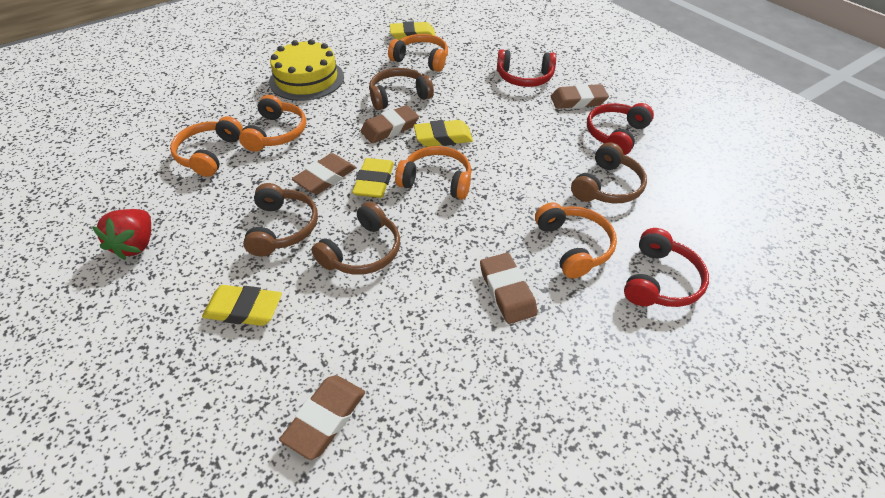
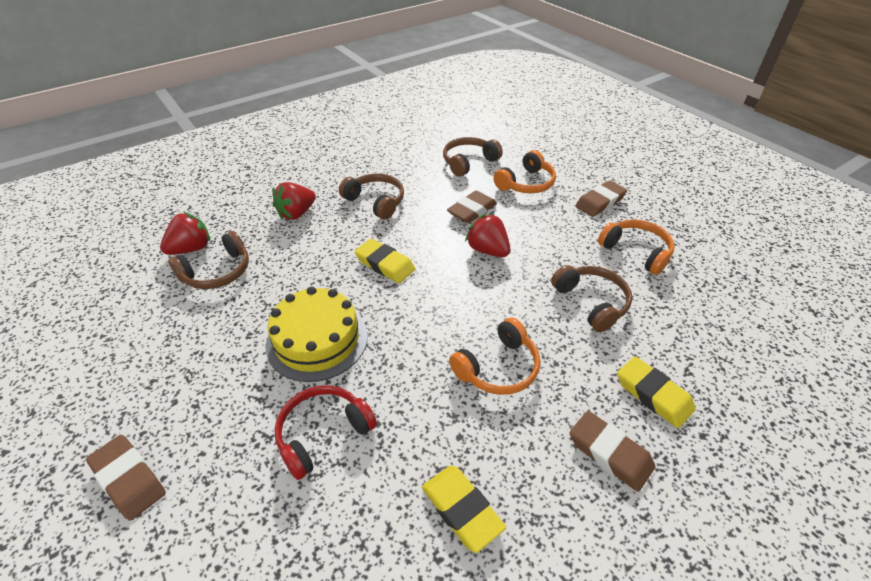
brown eraser: [279,375,365,460] [292,153,356,194] [361,105,419,143] [480,253,538,324] [551,84,609,109] = 5 -> [86,435,166,521] [447,190,497,223] [570,411,655,492] [575,180,627,217] = 4
orange headphones: [170,116,243,177] [239,95,306,152] [388,34,448,72] [395,146,472,199] [535,202,617,278] = 5 -> [449,318,540,395] [493,150,556,193] [598,219,675,275] = 3
red headphones: [497,49,556,87] [587,103,654,155] [624,228,709,307] = 3 -> [274,385,377,480] = 1
red strawberry: [92,209,151,260] = 1 -> [160,212,210,255] [273,182,316,220] [465,214,510,257] = 3
yellow eraser: [202,285,282,326] [352,158,394,198] [390,21,436,40] [414,120,473,147] = 4 -> [354,239,415,283] [422,466,506,553] [617,356,696,428] = 3

